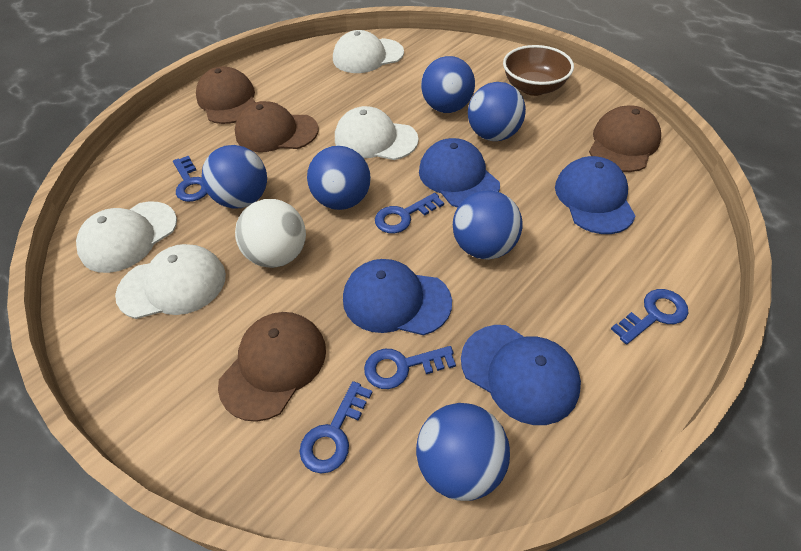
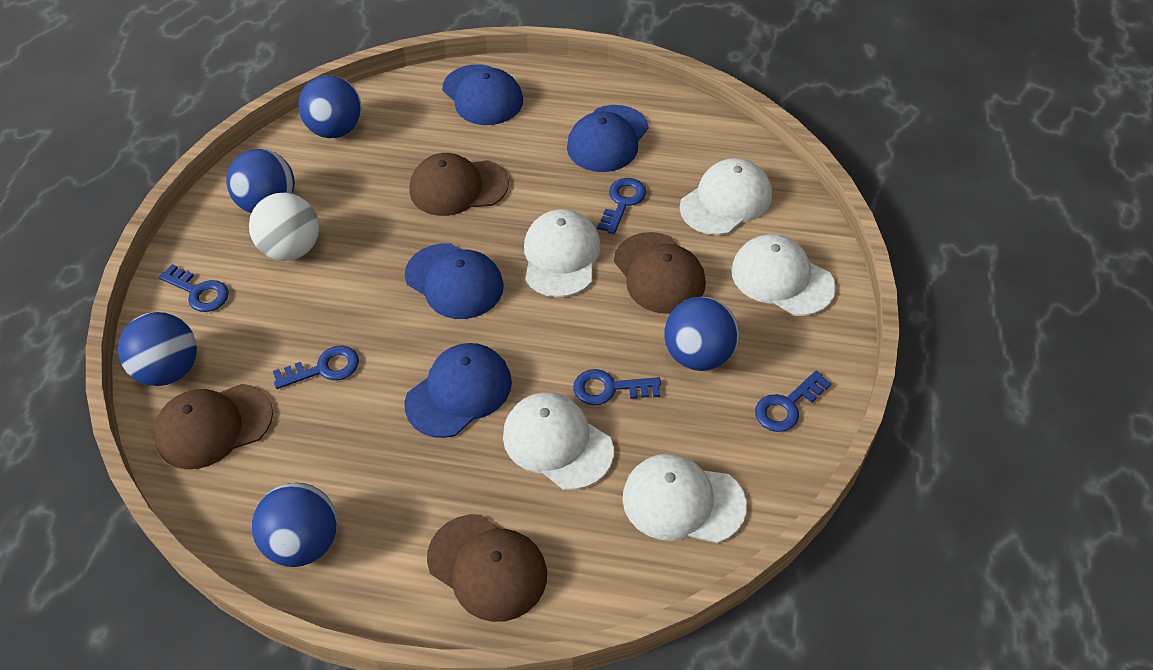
blue ball: [202,145,267,208] [307,145,371,210] [416,403,510,501] [421,56,475,113] [453,190,523,260] [468,82,526,141] = 6 -> [118,312,197,386] [226,149,295,213] [252,483,337,567] [298,75,362,138] [664,297,739,371] = 5
brown bowl: [503,45,574,96] = 1 -> none = 0
white cap: [76,202,177,273] [115,244,226,319] [333,30,404,73] [335,106,419,160] = 4 -> [503,392,614,490] [524,209,601,297] [622,454,747,543] [680,158,772,235] [731,234,836,316] = 5

